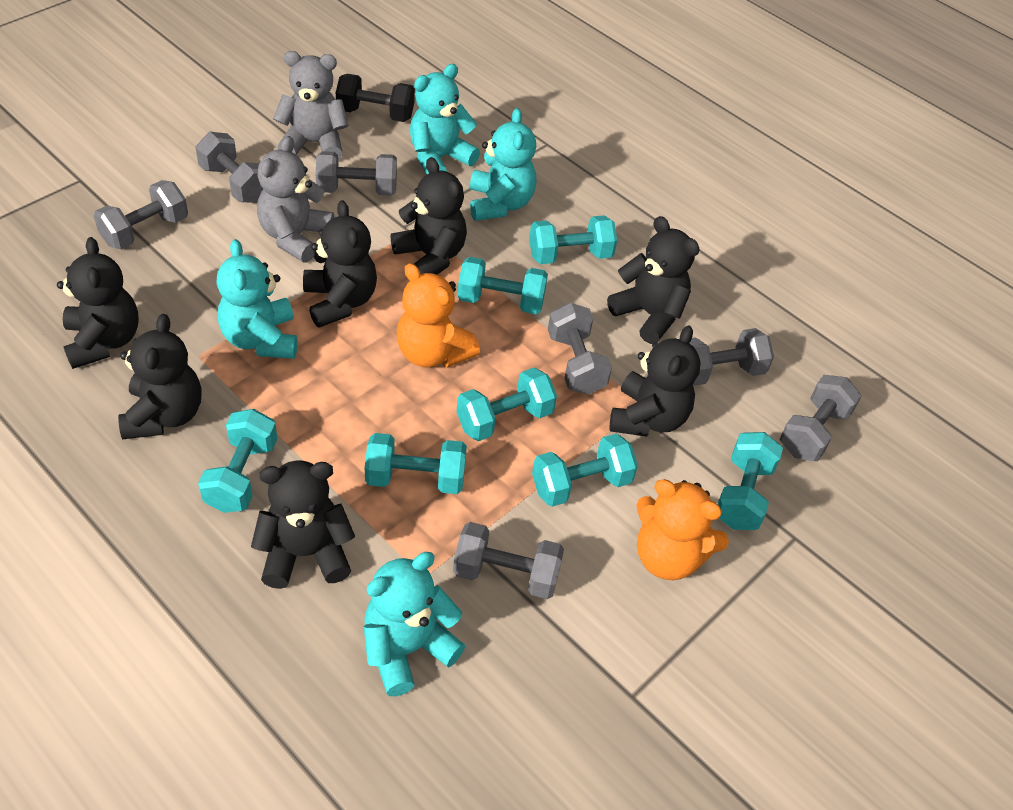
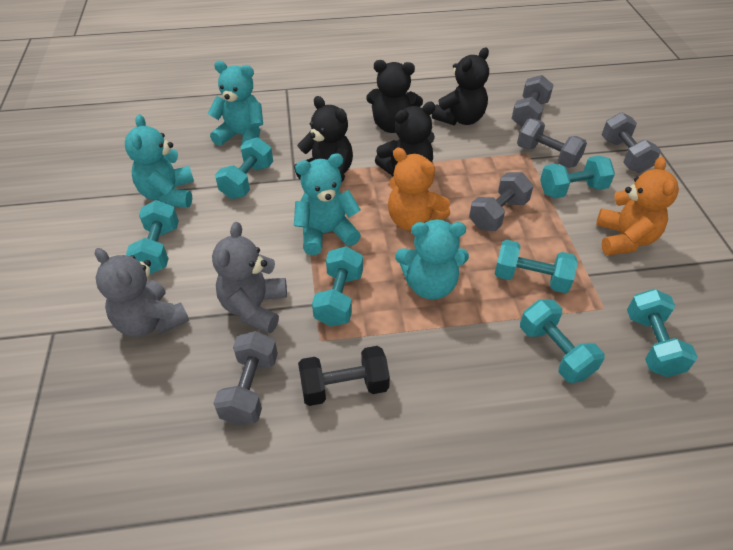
black teddy bear: [57,237,139,369] [118,314,201,439] [251,460,355,589] [303,200,377,328] [391,157,467,275] [607,216,700,344] [610,325,701,437] = 7 -> [294,96,353,183] [366,60,423,133] [375,102,436,177] [432,48,489,126] = 4
grey dumbbell: [94,180,188,249] [195,132,263,203] [316,151,397,195] [453,522,564,599] [548,303,612,395] [689,328,774,386] [780,375,861,461] = 7 -> [213,331,278,426] [469,172,533,231] [512,75,553,127] [517,119,587,168] [602,113,661,173] = 5

